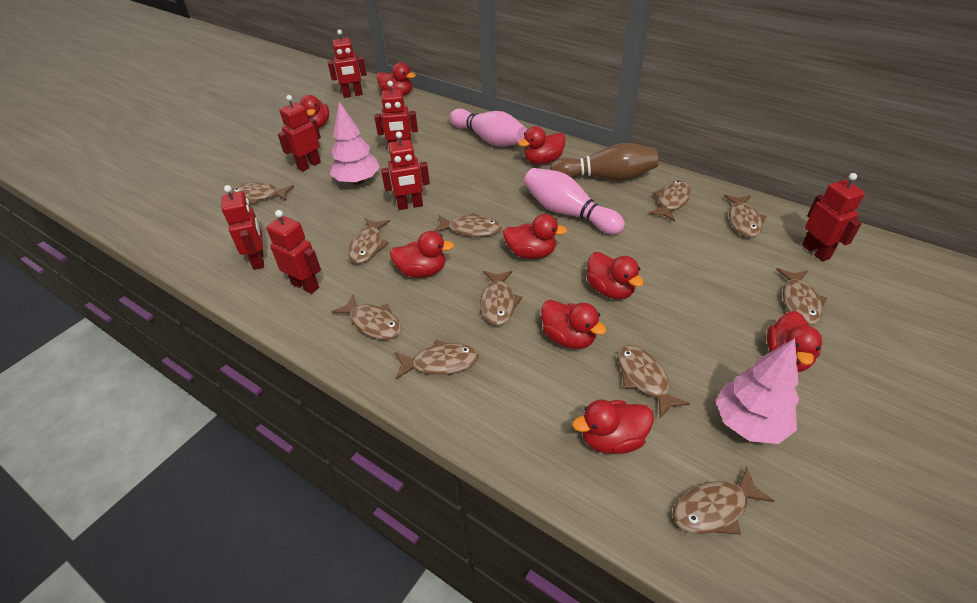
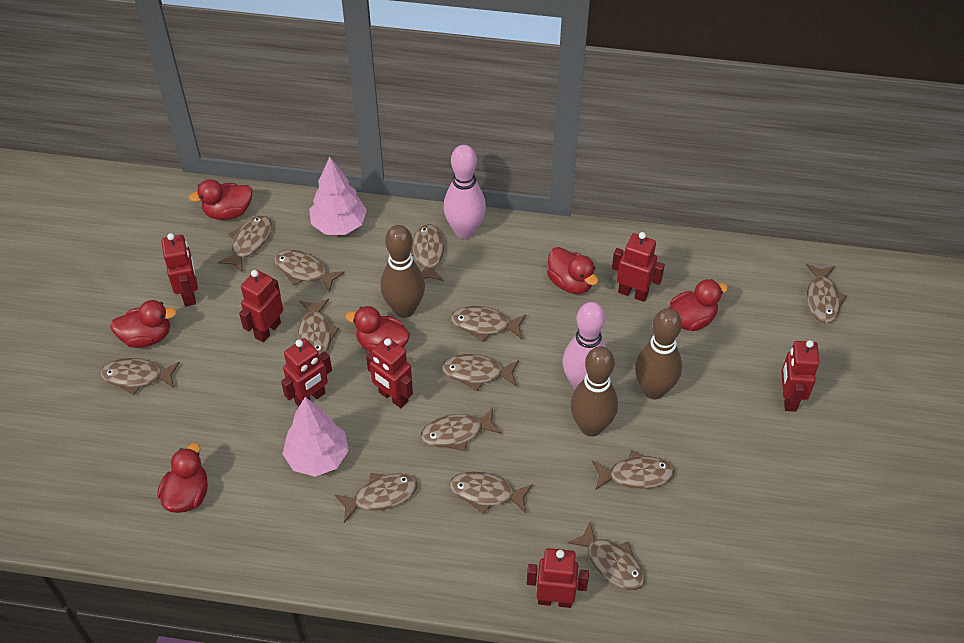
brown bowling pin: [550,143,658,181] = 1 -> [380,225,425,318] [570,346,618,437] [635,308,682,399] = 3
brown fish: [231,182,294,205] [332,294,402,340] [348,218,390,264] [395,340,479,379] [433,212,502,237] [480,270,522,326] [617,345,690,418] [649,180,691,222] [672,467,774,535] [724,194,767,237] [776,268,827,325] = 11 -> [100,358,180,395] [218,215,272,273] [274,250,345,293] [297,299,339,354] [335,473,418,523] [410,224,444,281] [420,408,502,451] [441,354,519,391] [449,471,533,514] [450,306,526,342] [567,522,644,590] [592,450,675,489] [806,264,847,323] = 13
red duck: [300,95,329,128] [376,62,416,96] [390,231,454,278] [503,214,568,259] [518,126,566,164] [541,300,606,349] [572,400,654,454] [587,252,644,299] [767,311,822,372] = 9 -> [110,300,177,348] [157,443,208,513] [189,179,252,220] [345,306,410,352] [547,247,598,294] [669,279,728,331] = 6

